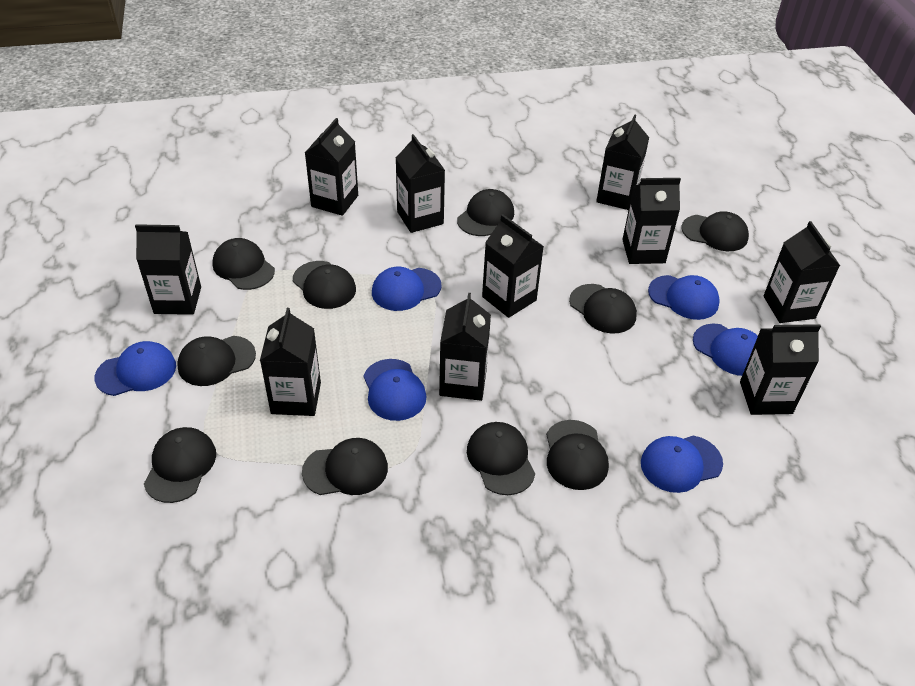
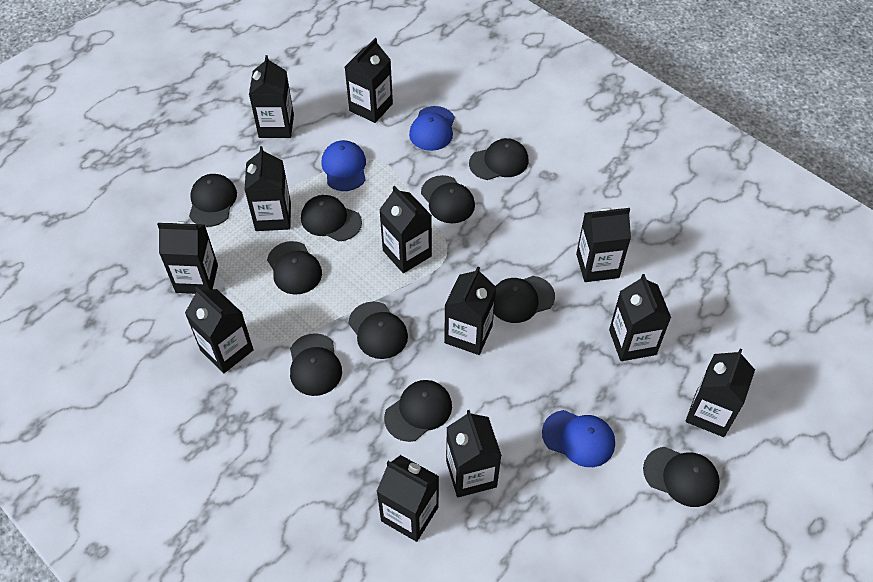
black carton: [135,224,201,315] [260,308,321,416] [305,118,358,216] [396,134,445,233] [439,293,491,401] [482,214,544,318] [596,114,649,210] [622,178,681,264] [740,324,821,415] [764,221,840,323] = 10 -> [157,221,218,294] [185,287,254,373] [245,146,291,231] [249,55,294,138] [345,38,393,123] [377,455,439,542] [379,186,432,273] [444,267,496,355] [446,410,502,497] [576,208,631,282] [609,274,671,361] [686,348,755,437] = 12
blue cap: [95,341,176,396] [363,359,426,421] [372,267,441,311] [641,436,723,493] [648,275,720,320] [693,323,758,376] = 6 -> [321,140,366,191] [409,106,455,151] [542,410,615,467] = 3

